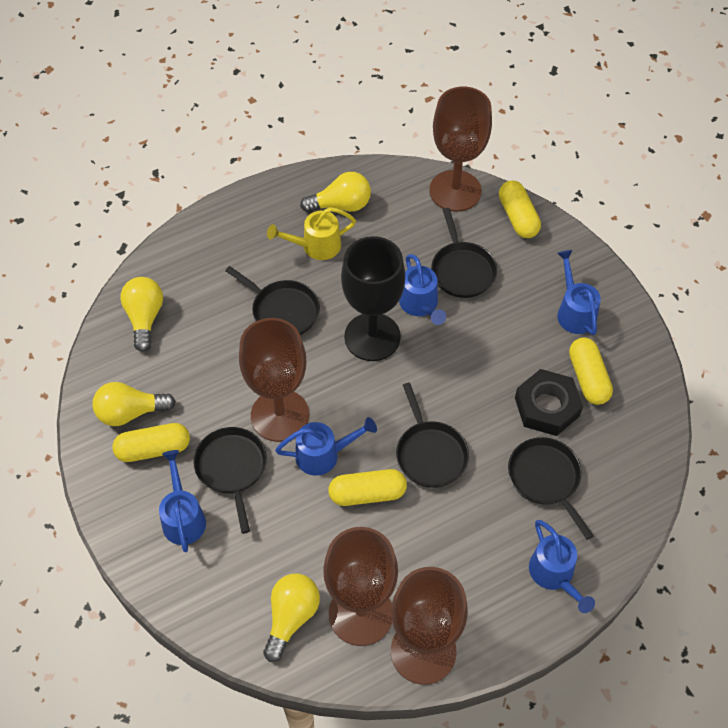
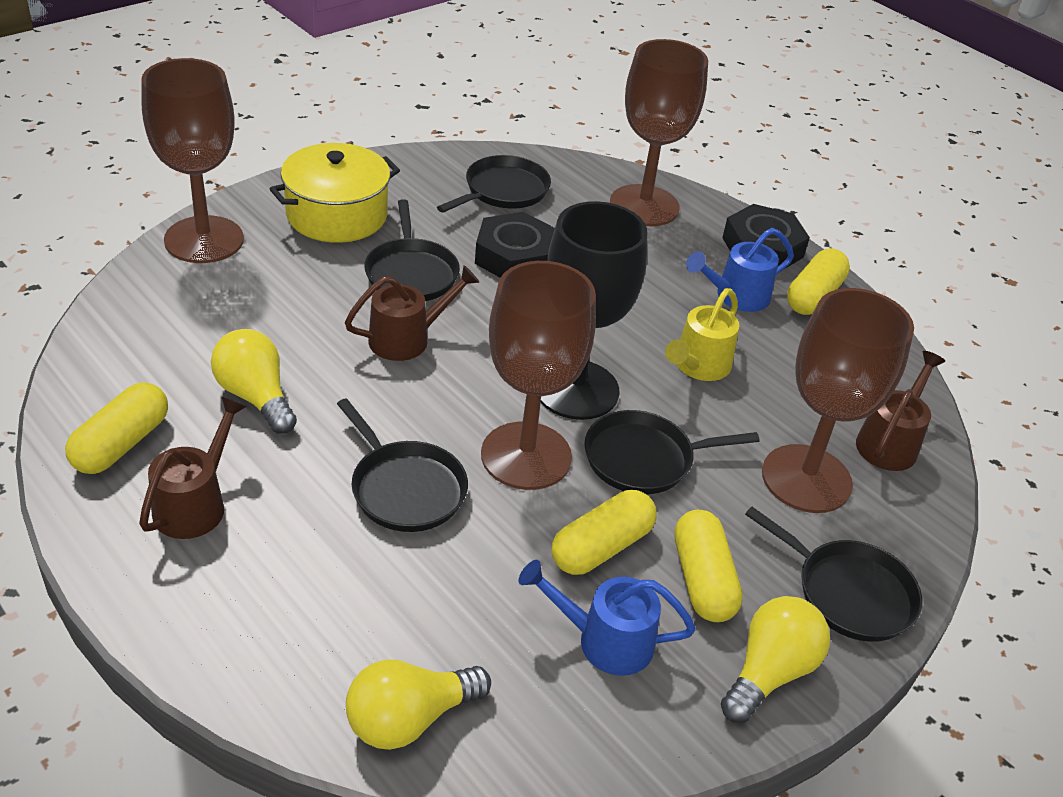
black nut: [515,369,583,436] = 1 -> [475,212,555,278] [722,204,810,268] = 2
blue watering can: [159,450,206,552] [275,417,377,476] [399,254,446,325] [529,520,595,613] [557,250,601,335] = 5 -> [518,560,696,676] [686,228,794,312] = 2
brown watering can: none = 0 -> [139,396,247,539] [345,265,480,361] [856,351,945,471] = 3
yellow light bulb: [92,382,176,426] [120,277,163,352] [263,574,320,662] [300,172,371,212] = 4 -> [211,329,297,434] [346,659,491,750] [721,596,830,723] = 3
yellow pot: none = 0 -> [270,143,400,243] = 1

